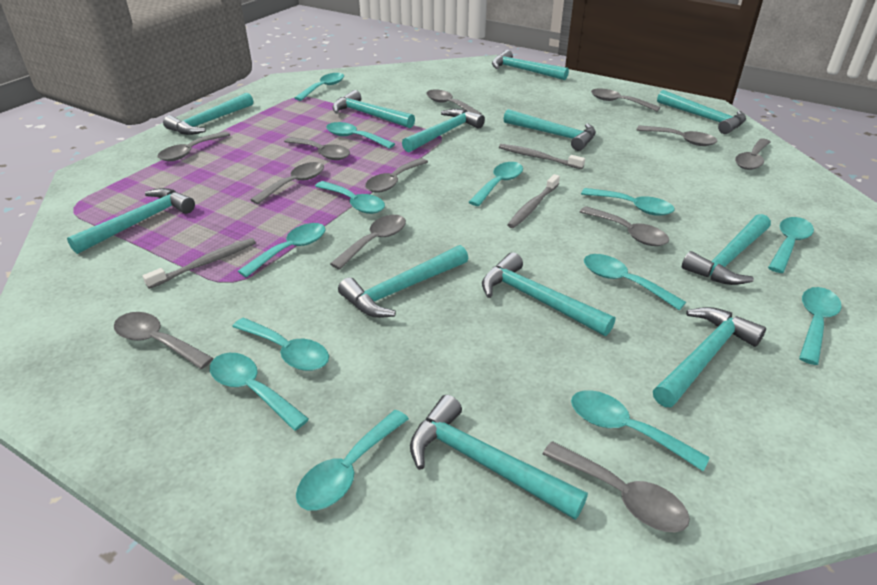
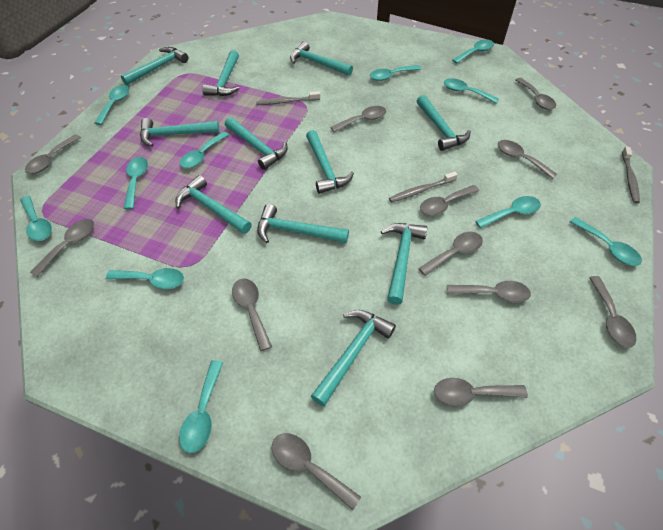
turquoise hammer: [67,188,195,254] [163,93,253,135] [332,90,415,128] [338,245,468,318] [402,109,485,152] [410,395,588,520] [482,252,615,336] [492,50,569,80] [503,109,596,151] [653,307,766,407] [657,90,746,134] [682,214,771,285] = 12 -> [121,47,188,85] [140,118,219,147] [175,175,252,234] [202,50,240,96] [225,117,288,170] [257,204,349,243] [290,41,353,76] [306,130,354,194] [311,310,396,406] [381,223,428,305] [417,95,471,151] = 11
turquoise spoon: [210,353,309,431] [232,318,329,371] [238,223,325,278] [295,73,344,101] [296,410,409,511] [315,181,385,214] [326,122,395,149] [469,162,523,206] [571,390,710,471] [581,188,675,216] [584,254,686,310] [768,217,814,273] [799,287,842,365] = 13 -> [20,196,52,241] [94,85,129,125] [106,268,184,289] [124,157,148,210] [179,360,223,453] [180,131,229,168] [370,65,421,81] [444,78,499,104] [452,40,494,63] [475,196,541,228] [570,217,642,266] = 11

